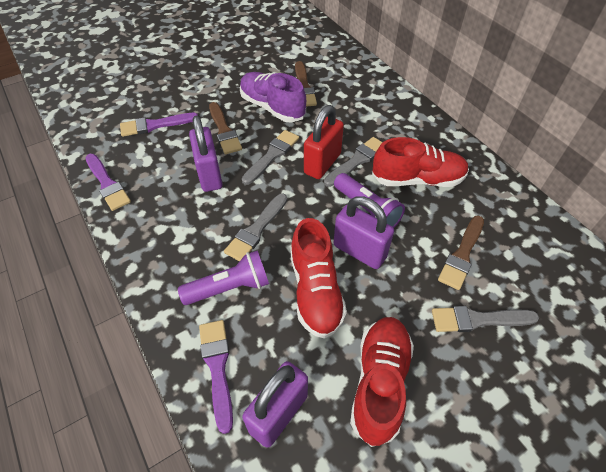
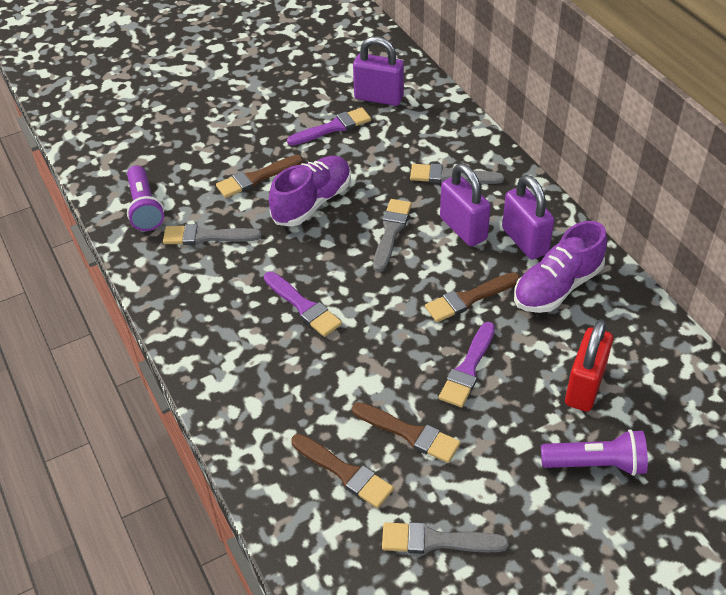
brown brush: [209,102,242,154] [295,61,317,107] [438,215,484,290] = 3 -> [216,155,303,198] [291,434,394,508] [352,402,460,463] [425,272,520,322] = 4
purple shoe: [240,72,306,122] = 1 -> [269,156,351,227] [514,221,607,313] = 2
red shoe: [290,218,347,339] [350,317,414,447] [372,137,469,187] = 3 -> none = 0

